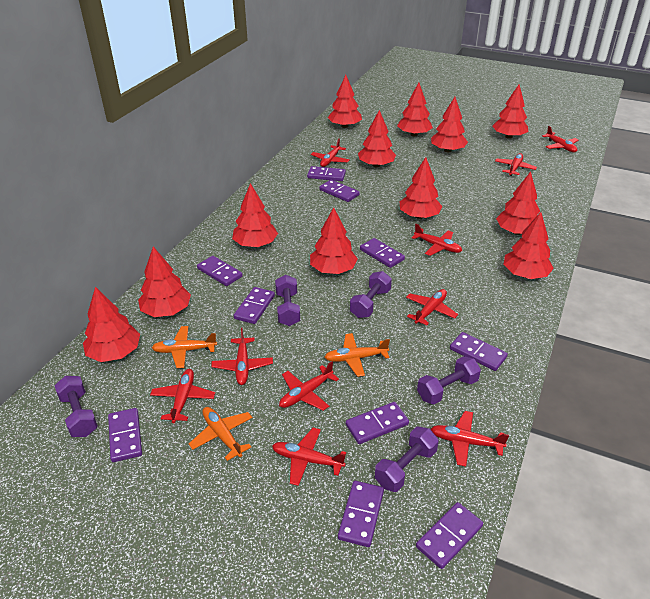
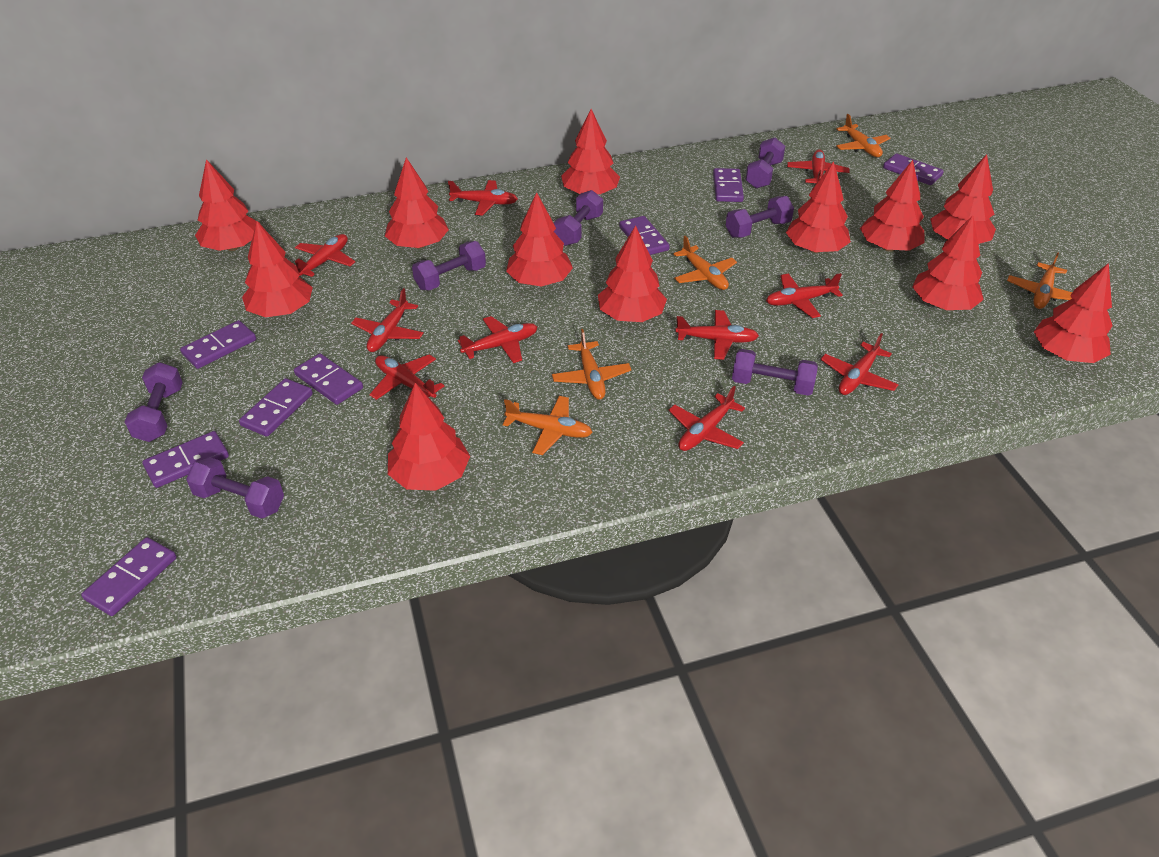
orange plane: [152,326,217,368] [189,407,252,461] [325,333,390,377] = 3 -> [503,396,593,455] [552,329,631,400] [673,236,737,290] [836,114,891,157] [1007,252,1072,309] = 5
purple domino: [108,408,142,462] [197,256,243,286] [234,287,275,324] [307,166,346,181] [320,180,360,202] [338,481,384,547] [346,402,409,444] [360,238,405,268] [416,502,483,569] [450,332,508,371] = 10 -> [81,537,176,616] [142,431,229,488] [180,320,256,369] [239,378,313,437] [294,353,363,405] [619,216,670,255] [713,168,744,202] [883,153,944,185] = 8
purple dumbbell: [54,376,98,437] [275,275,300,326] [350,271,392,318] [375,427,439,492] [417,356,481,404] = 5 -> [125,362,183,442] [186,457,284,519] [412,241,486,290] [554,190,603,246] [726,196,794,238] [732,349,818,396] [745,138,785,189] = 7

